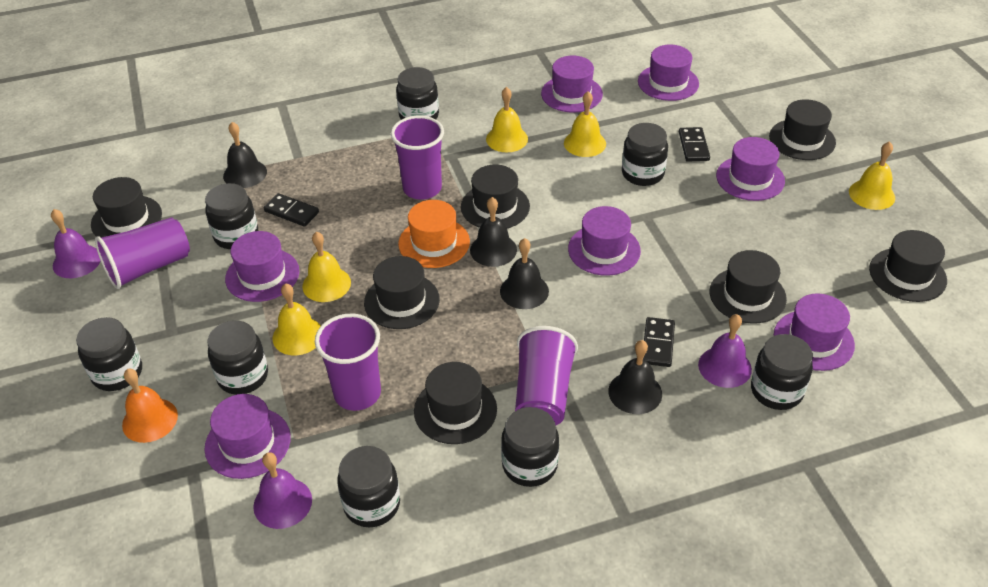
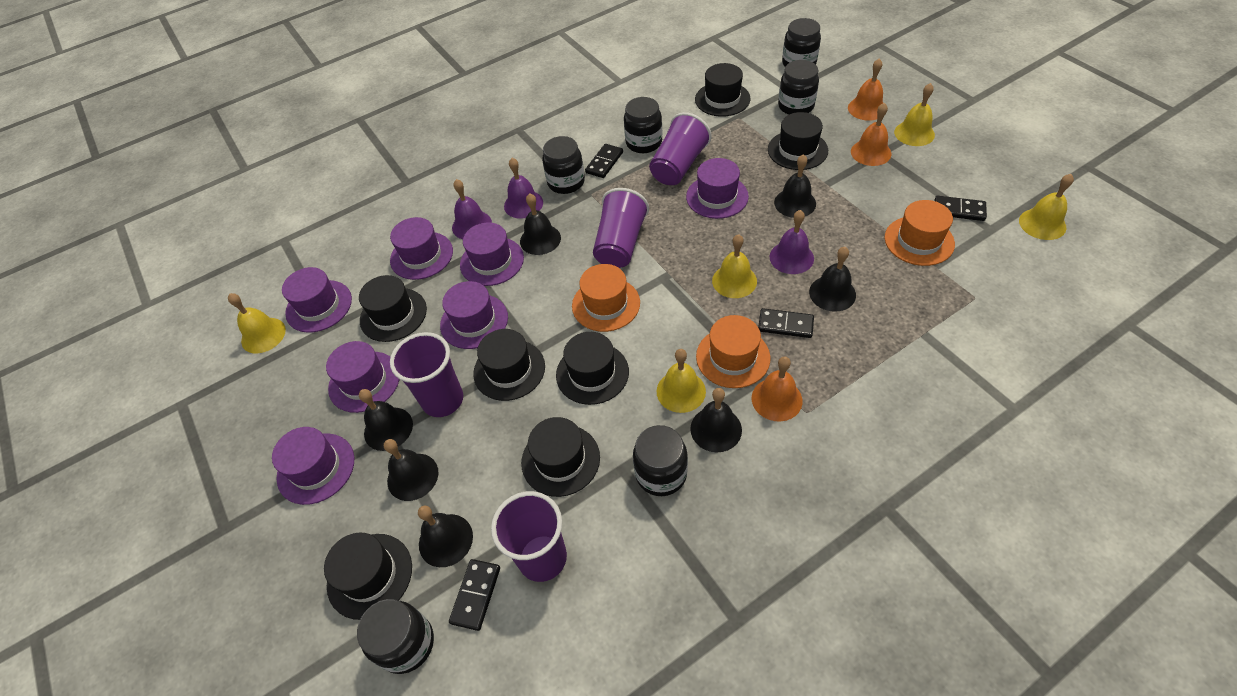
black bell: [223,122,267,188] [470,197,517,267] [500,238,549,309] [608,340,662,414] = 4 -> [359,389,413,451] [384,439,438,501] [418,506,473,567] [520,193,561,255] [690,388,742,452] [774,154,816,218] [809,247,856,312] = 7
black domino: [264,193,319,227] [643,317,675,367] [679,127,710,162] = 3 -> [449,559,500,631] [585,144,623,178] [758,308,814,338] [935,196,987,221] = 4
black jar: [76,317,142,391] [205,183,258,249] [207,321,268,395] [337,446,400,527] [396,67,439,120] [501,407,559,487] [622,123,668,186] [751,334,813,410] = 8 -> [357,599,434,674] [542,136,585,194] [624,97,662,153] [633,425,688,496] [778,60,819,115] [782,18,821,67] = 6
orange bell: [122,369,178,443] = 1 -> [752,356,803,422] [848,59,883,121] [851,103,891,166] = 3
orange hat: [398,200,470,268] = 1 -> [572,264,640,332] [696,315,770,388] [884,200,955,266] = 3

